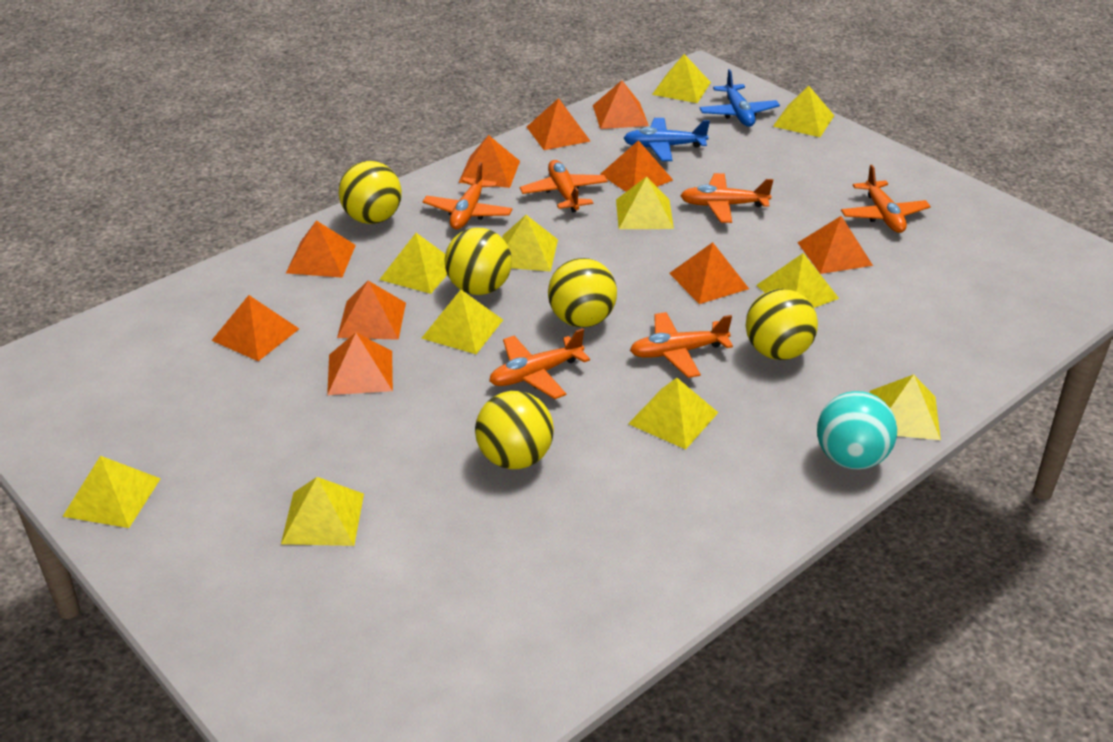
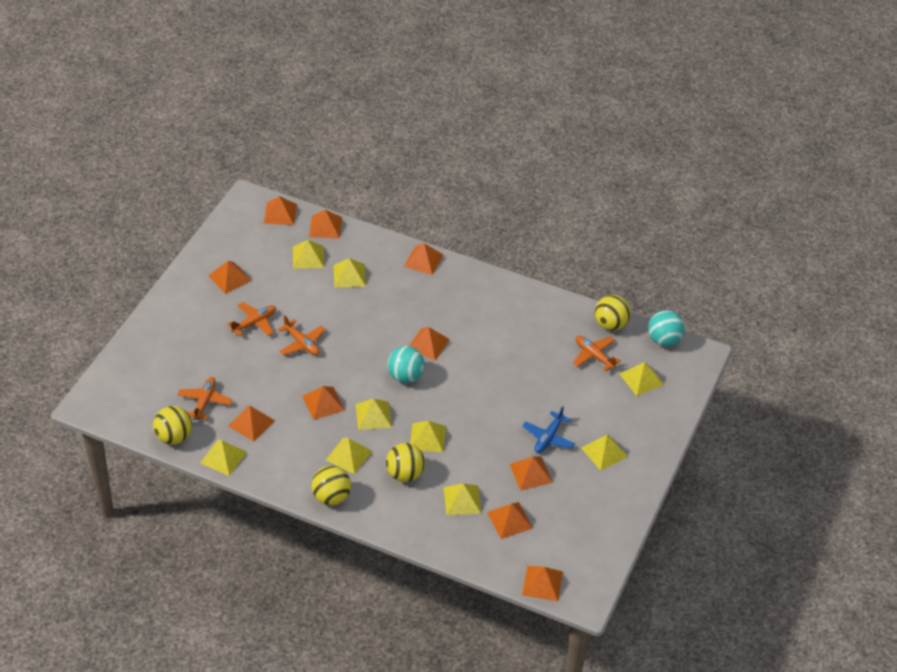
blue plane: [624,118,710,161] [699,69,780,127] = 2 -> [522,406,575,453] = 1
orange plane: [423,162,513,229] [489,328,590,399] [520,160,608,212] [630,312,733,378] [680,173,773,223] [841,165,931,233] = 6 -> [177,377,232,420] [227,302,276,337] [277,315,326,356] [573,336,621,371] = 4
turquoise ball: [817,391,897,470] = 1 -> [388,346,425,383] [648,310,685,346] = 2
yellow ball: [339,161,402,224] [444,228,512,295] [475,391,554,469] [548,258,617,327] [746,289,818,360] = 5 -> [153,406,192,445] [311,466,351,505] [386,443,425,482] [595,295,631,331] = 4
yellow pyramid: [62,456,161,528] [281,477,364,546] [379,233,447,294] [421,290,503,354] [502,215,558,272] [616,177,674,229] [628,378,718,449] [652,54,711,103] [756,253,839,308] [773,86,834,137] [870,374,941,440] = 11 -> [200,440,247,476] [293,240,324,269] [326,437,372,474] [334,258,366,288] [356,399,392,430] [410,421,446,452] [444,483,481,515] [581,434,628,471] [620,362,664,396] = 9

